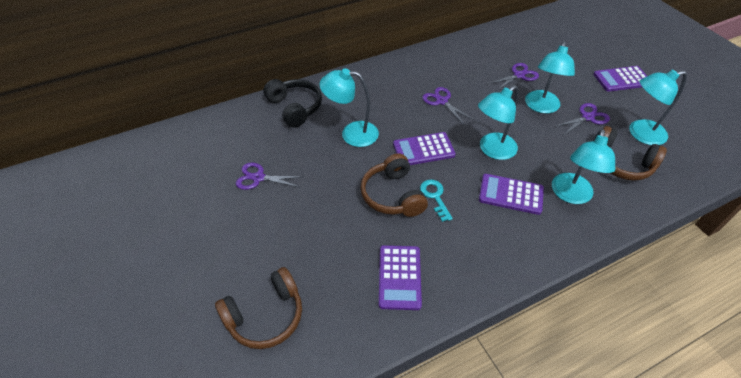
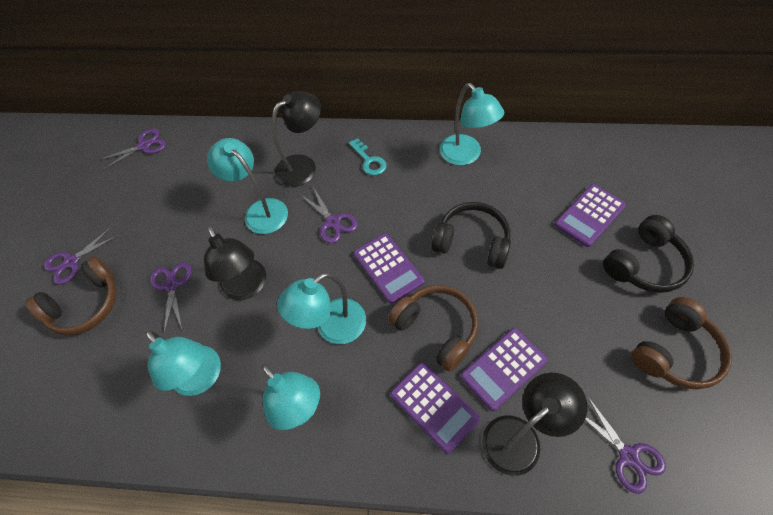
black headphones: [263,79,322,128] = 1 -> [431,202,511,269] [603,215,694,293] = 2
black lamp: none = 0 -> [204,226,266,300] [272,92,321,187] [482,372,587,476] = 3
purple scissors: [236,162,304,190] [422,87,474,124] [488,63,539,91] [554,103,610,135] = 4 -> [44,226,119,285] [99,129,166,170] [150,262,192,334] [301,187,358,243] [585,396,666,494] = 5

